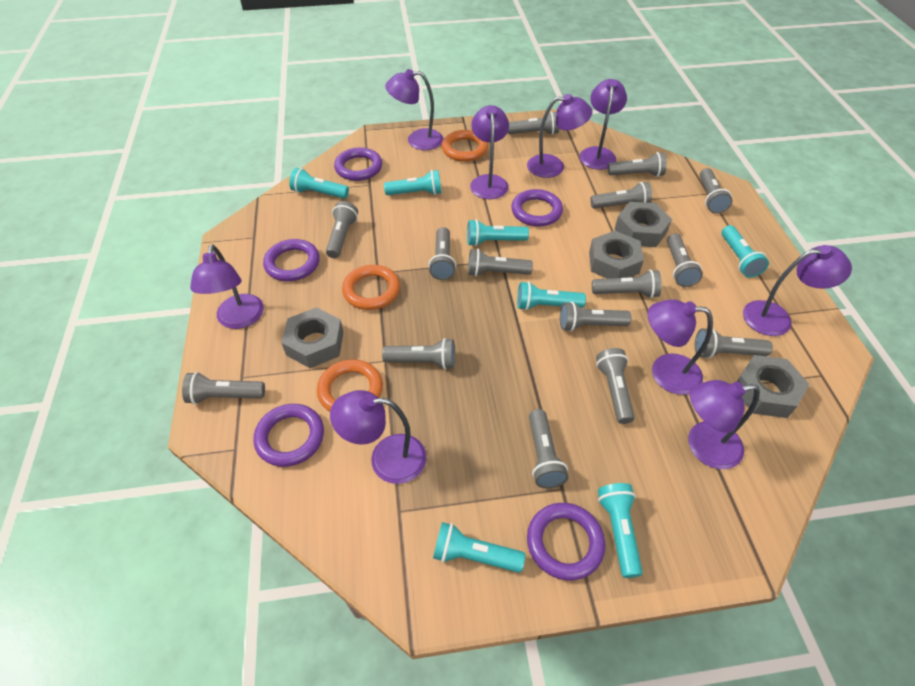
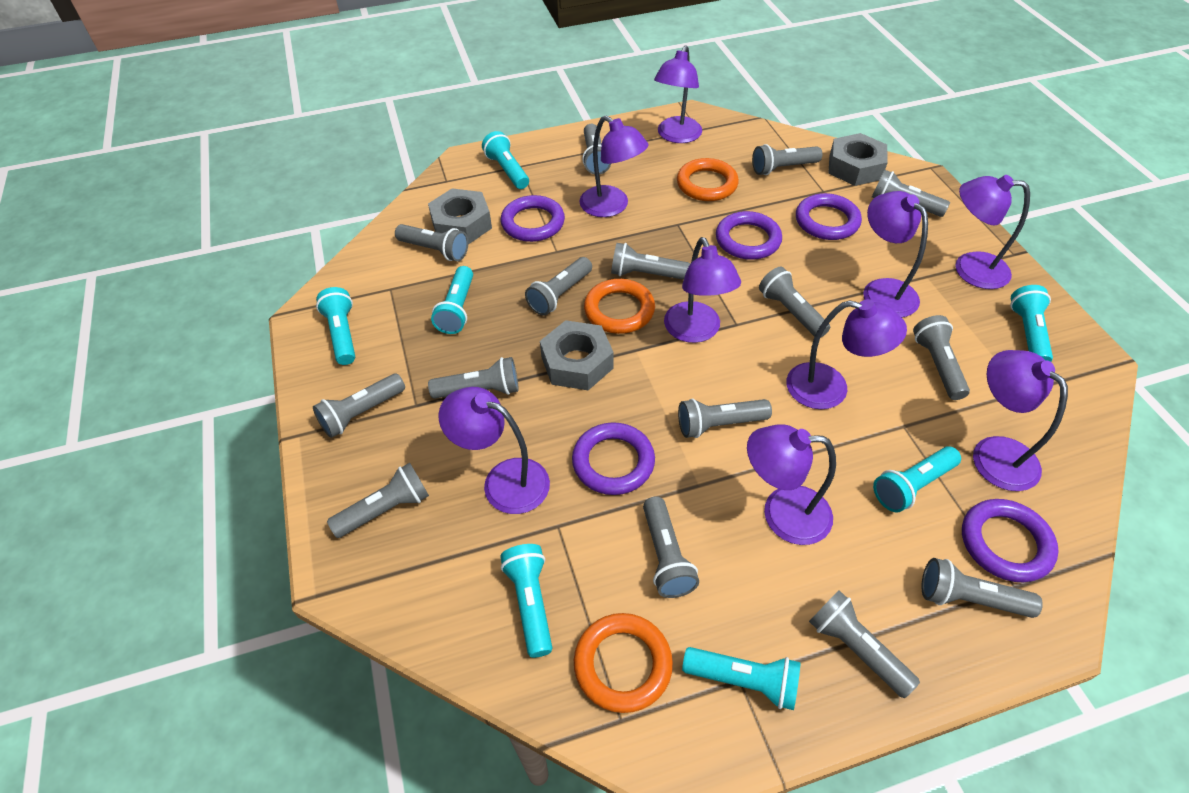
grey nut: [281,307,344,368] [589,231,644,279] [615,202,672,247] [737,355,810,418] = 4 -> [428,188,492,244] [540,320,614,390] [828,133,888,186] = 3

